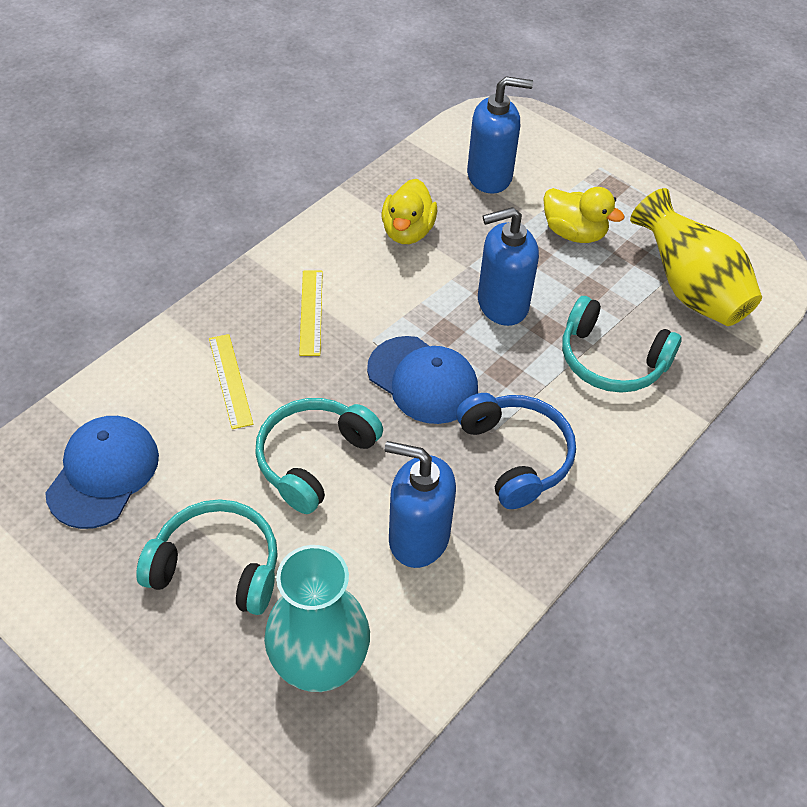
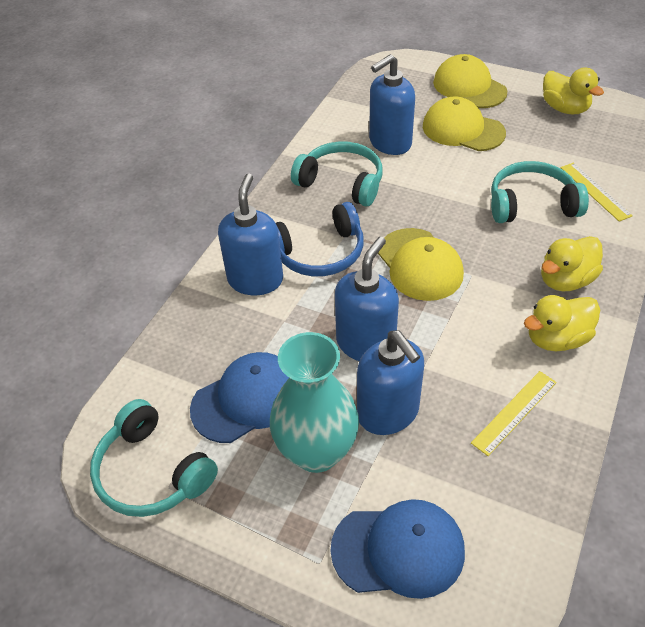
blue soap dispenser: [385,441,456,568] [467,76,533,194] [478,207,539,326] = 3 -> [218,174,283,295] [335,237,399,361] [357,330,424,435] [369,54,415,155] = 4
yellow cap: none = 0 -> [378,228,464,301] [423,96,506,151] [433,54,507,108] = 3
yellow duck: [381,179,437,244] [543,187,625,243] = 2 -> [524,295,600,351] [541,236,603,291] [543,67,604,114] = 3
yellow vase: [630,188,762,326] = 1 -> none = 0

